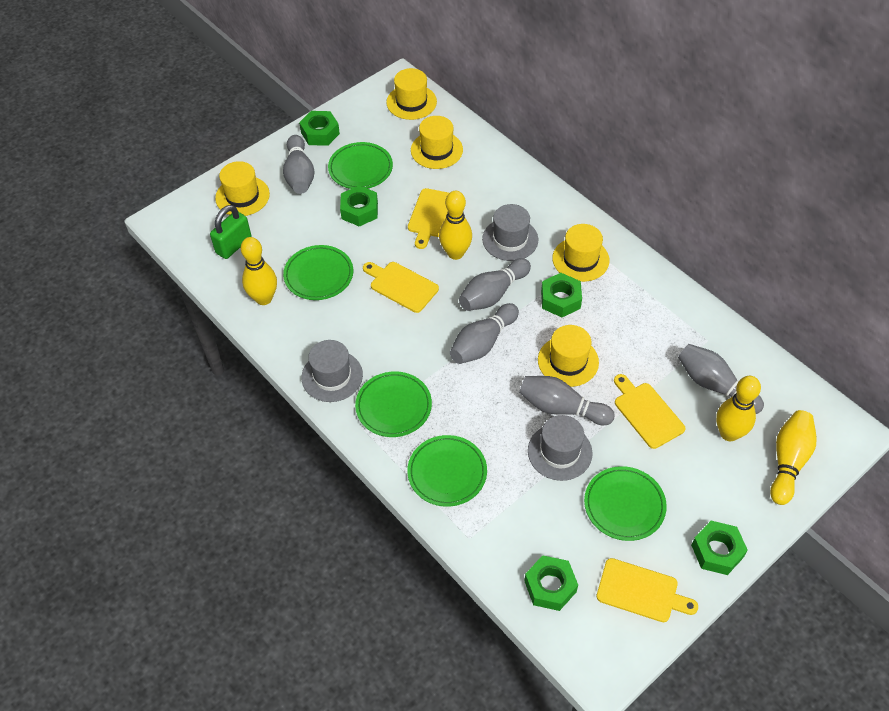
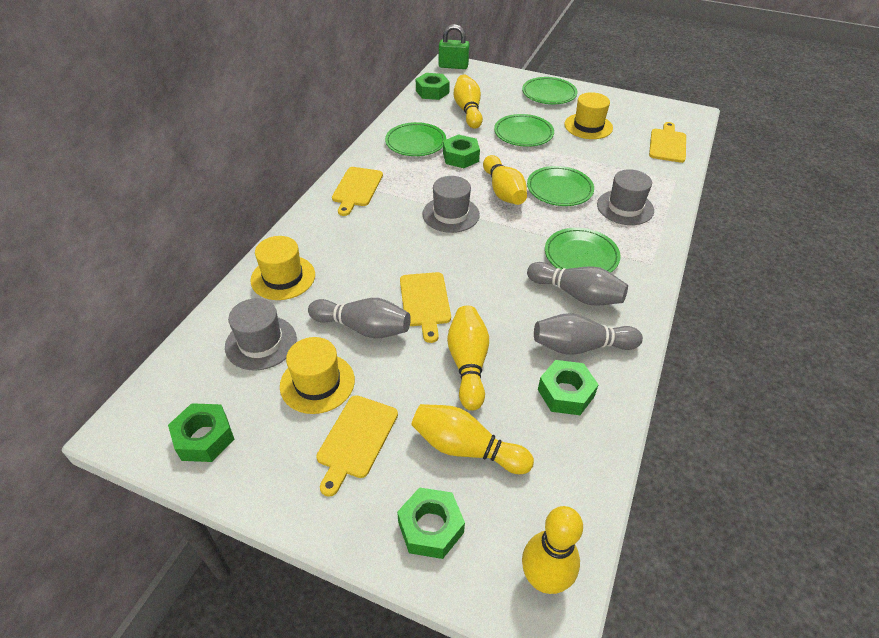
grey bowling pin: [283,135,315,194] [450,303,519,364] [459,258,531,311] [519,376,615,425] [678,344,764,414] = 5 -> [308,298,411,338] [527,262,628,306] [534,313,643,355] = 3
yellow bowling pin: [241,237,277,305] [439,191,472,260] [716,376,761,441] [770,410,817,505] = 4 -> [411,404,534,474] [447,306,489,410] [454,74,483,129] [483,155,527,205] [522,506,583,594] = 5
yellow hat: [215,161,270,216] [386,68,437,120] [411,116,463,169] [538,325,599,387] [552,224,610,282] = 5 -> [250,236,315,300] [280,337,355,414] [564,92,613,139] = 3

